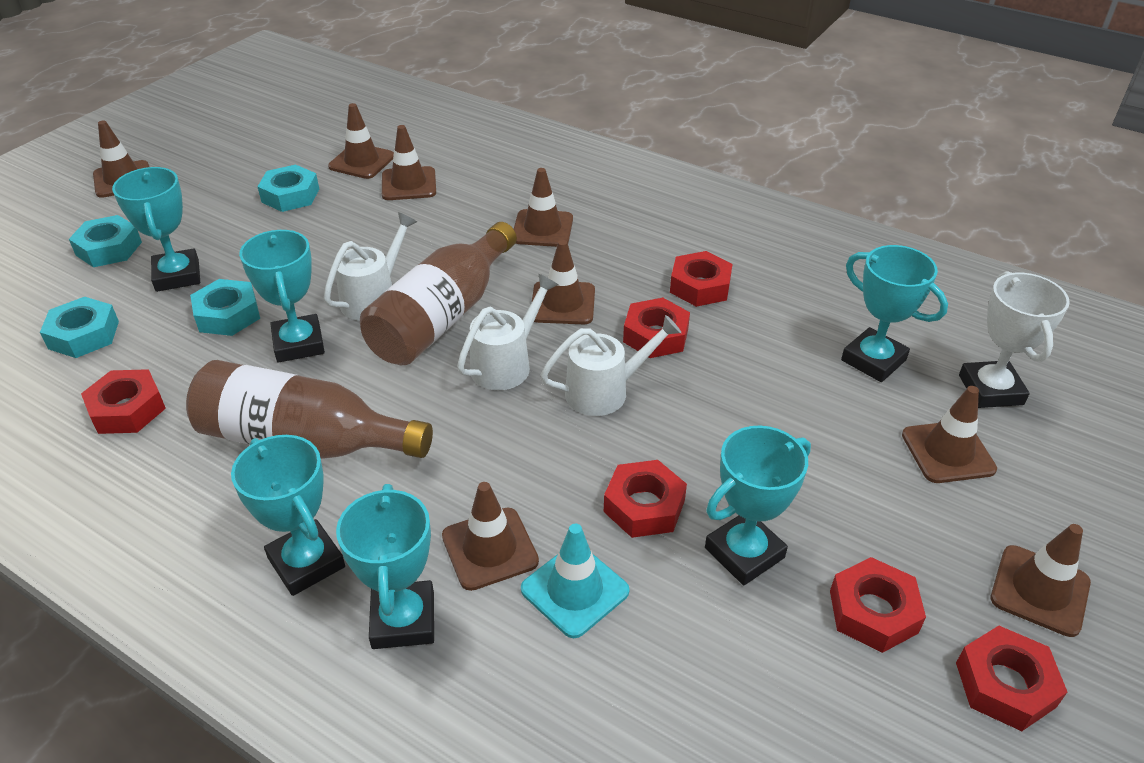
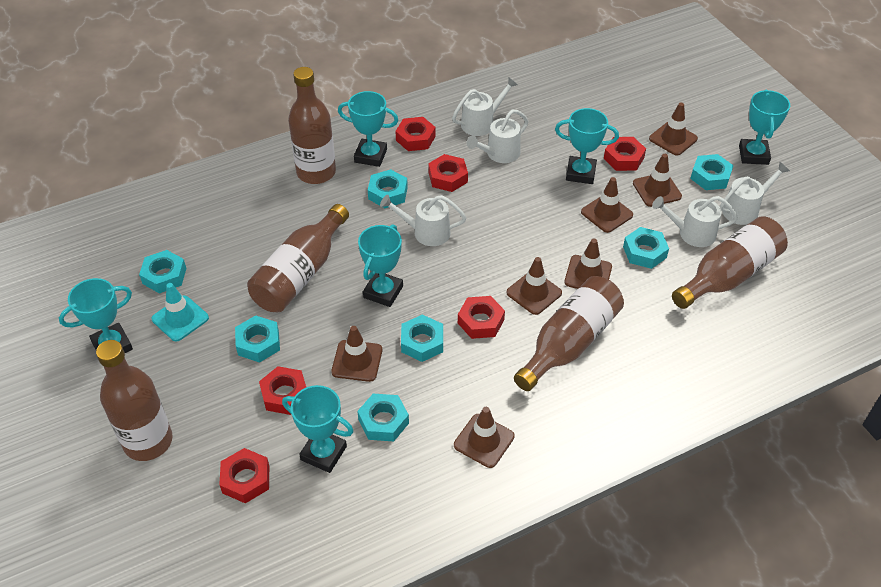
brown bottle: [186,360,433,459] [360,222,517,365] = 2 -> [96,340,173,461] [247,204,349,312] [288,67,336,184] [514,276,624,391] [672,216,788,309] = 5
brown traffic cone: [93,121,149,198] [328,103,394,179] [382,125,436,200] [442,482,539,591] [514,168,573,247] [532,240,595,324] [902,386,997,483] [991,524,1091,637] = 8 -> [331,326,382,382] [454,407,515,468] [506,257,562,315] [564,238,612,289] [581,177,633,233] [633,154,682,207] [649,103,698,155] = 7
turquoise nut: [40,297,119,358] [69,215,142,267] [190,279,260,336] [257,165,319,212] = 4 -> [139,250,186,294] [235,315,280,363] [357,394,409,441] [368,169,408,208] [401,314,443,362] [623,227,669,269] [690,154,734,190] = 7
white trophy: [959,271,1070,408] = 1 -> none = 0
white watering can: [324,212,417,321] [457,274,558,390] [541,315,682,416] = 3 -> [380,195,466,246] [452,77,518,136] [467,110,528,163] [652,196,738,247] [720,162,790,225] = 5

